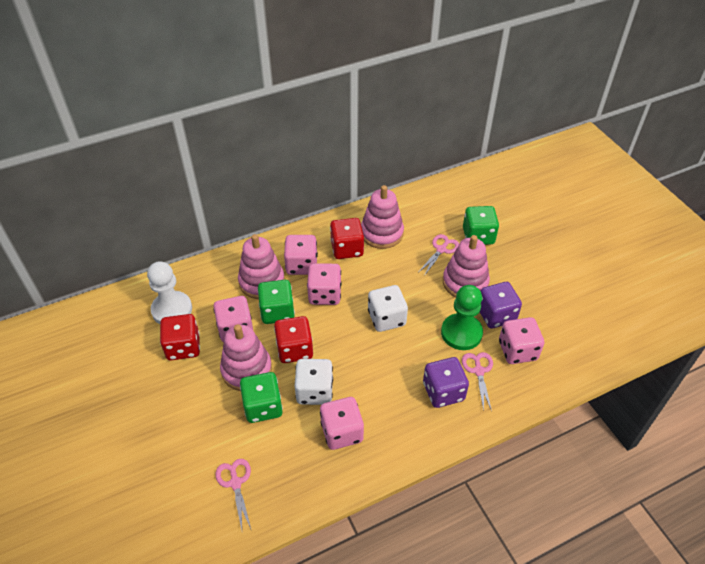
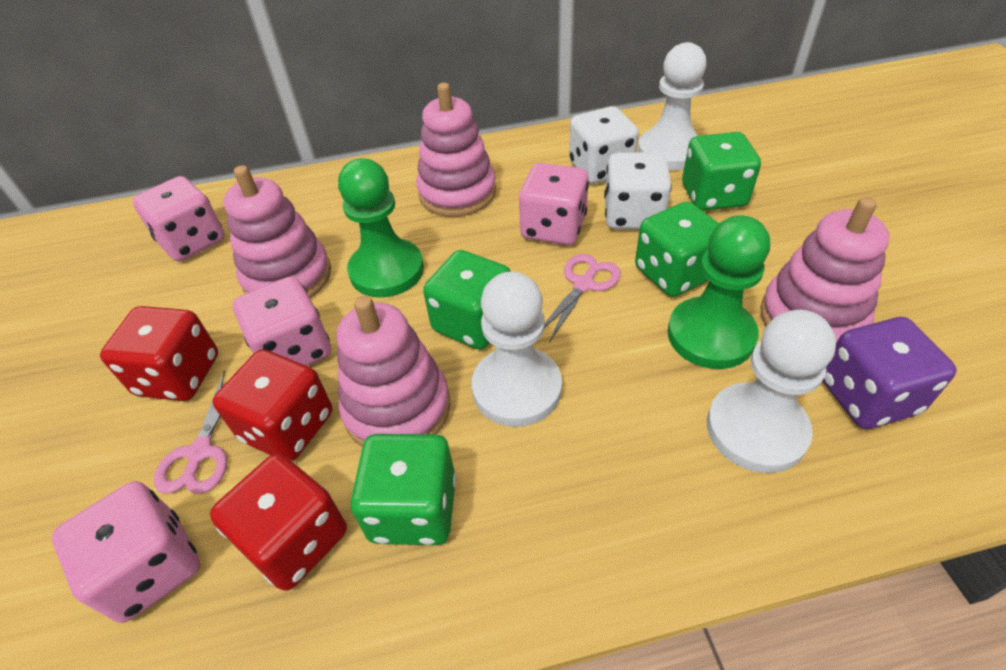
green dice: [240,372,283,423] [258,280,295,324] [463,206,499,245] = 3 -> [351,434,456,545] [423,250,511,350] [635,201,719,297] [682,132,761,211] = 4
green pawn: [441,285,483,350] = 1 -> [338,158,424,297] [667,215,770,369] = 2
pink dice: [213,296,253,342] [284,235,318,275] [307,263,342,305] [320,397,364,450] [499,317,544,364] = 5 -> [52,481,200,623] [133,176,225,261] [233,276,331,366] [519,163,589,245] = 4
pink scissors: [215,459,251,530] [419,234,459,276] [462,352,493,411] = 3 -> [154,369,239,494] [545,254,621,343] = 2
purple dice: [423,357,469,408] [480,282,522,329] = 2 -> [822,317,957,429] = 1
white pawn: [147,261,192,324] = 1 -> [472,271,562,427] [638,42,707,170] [707,310,836,473] = 3

